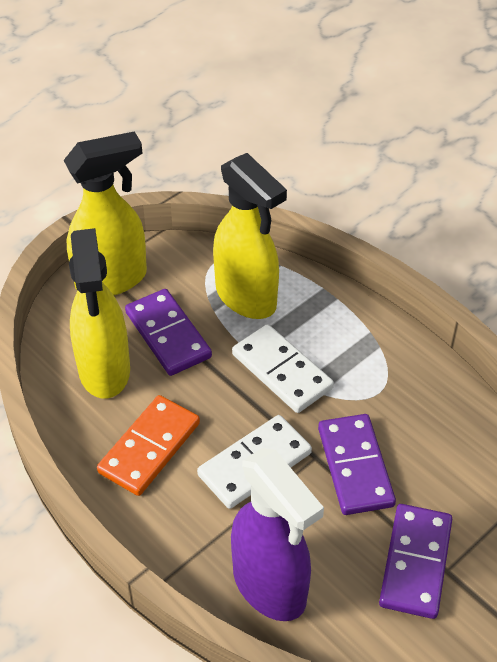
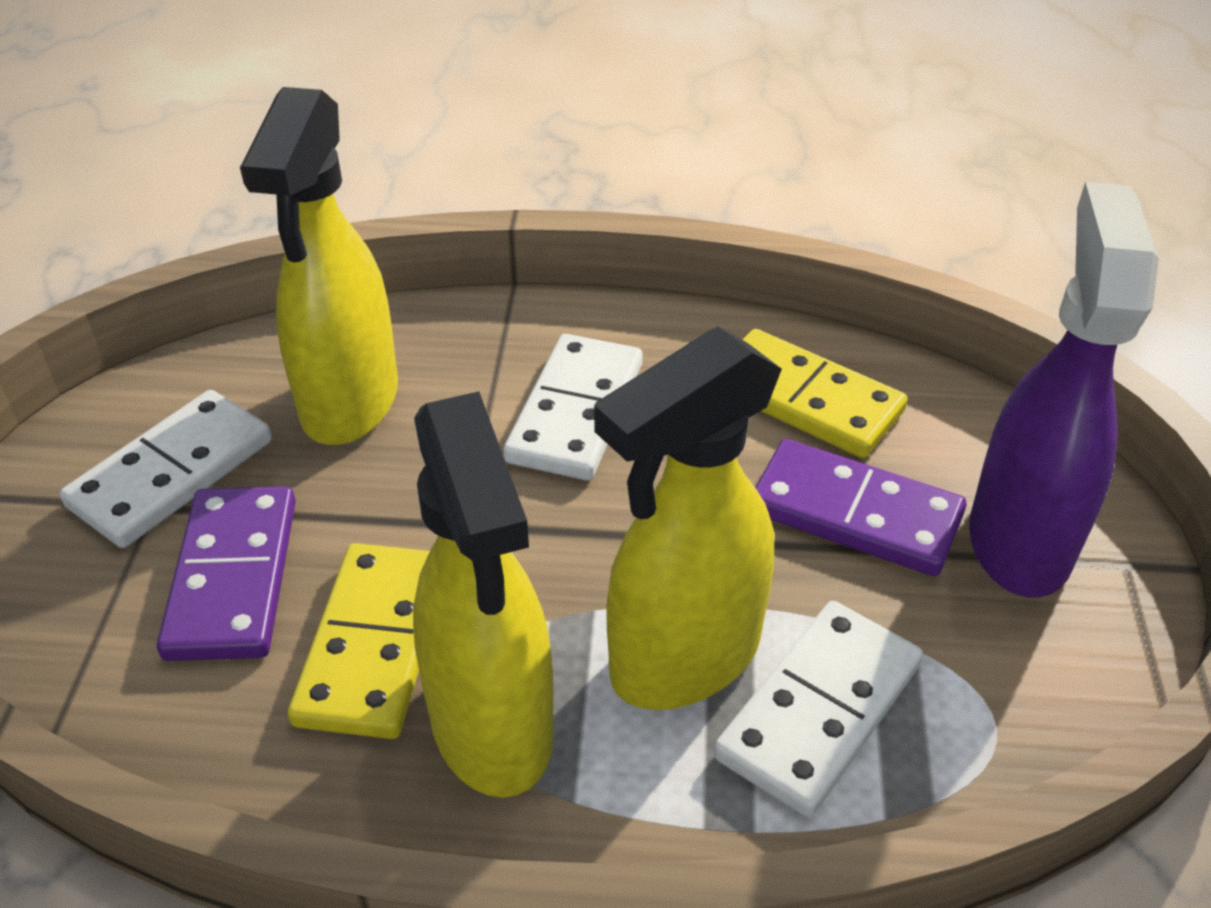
orange domino: [97,395,200,496] = 1 -> none = 0
purple domino: [125,289,212,376] [318,414,396,515] [379,504,452,619] = 3 -> [157,486,296,661] [755,439,966,576] = 2
white domino: [197,415,312,509] [232,324,334,413] = 2 -> [60,390,272,548] [503,334,643,480] [713,601,923,817] = 3
yellow domino: none = 0 -> [288,543,430,739] [742,329,908,458] = 2

